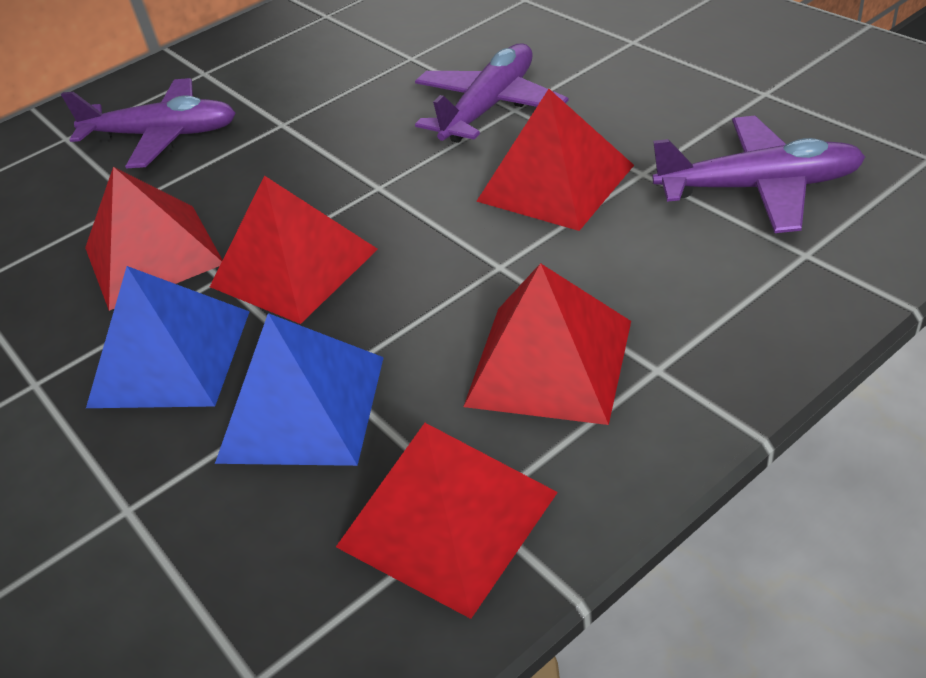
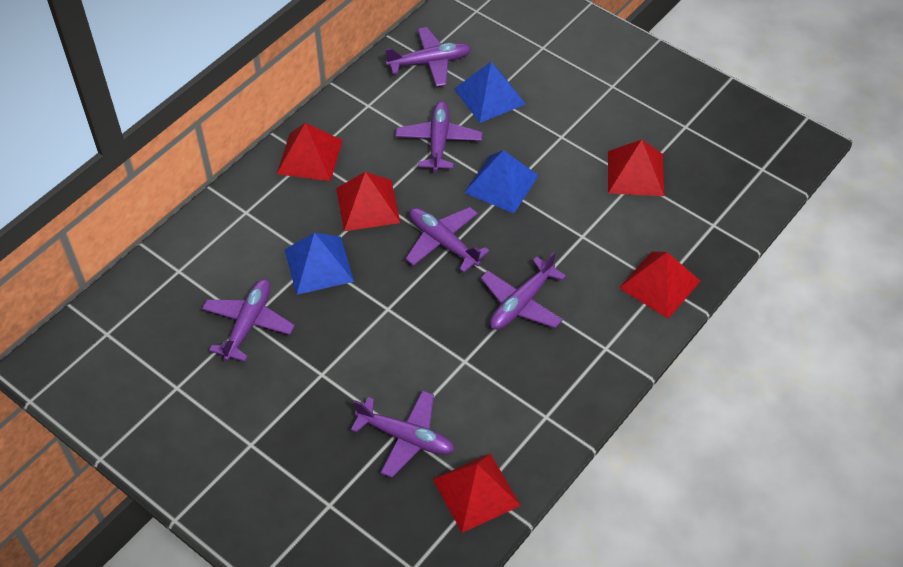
blue pyramid: [86,266,250,408] [215,313,384,466] = 2 -> [284,233,354,295] [454,62,526,123] [464,150,539,213] = 3
purple plane: [61,78,236,168] [415,44,568,143] [652,115,865,233] = 3 -> [202,279,295,362] [351,390,454,478] [385,27,472,87] [396,101,482,172] [405,207,490,273] [480,252,566,330] = 6

